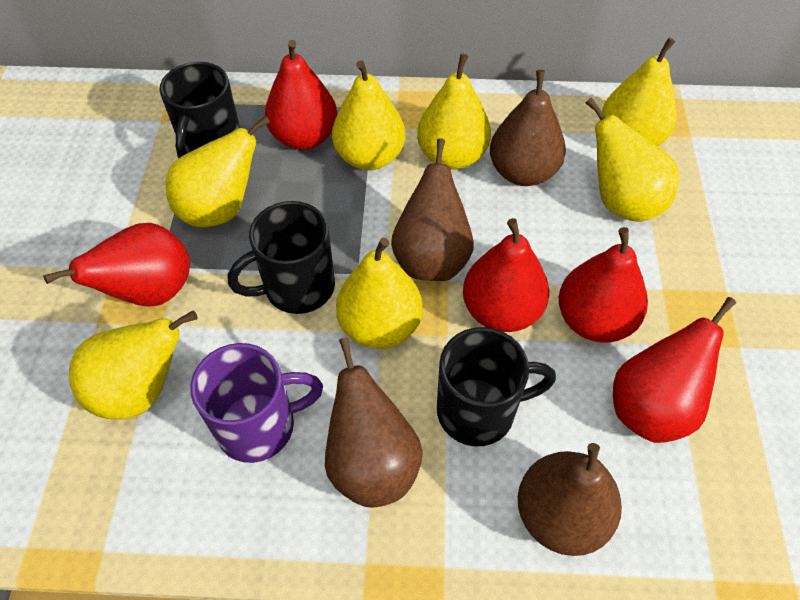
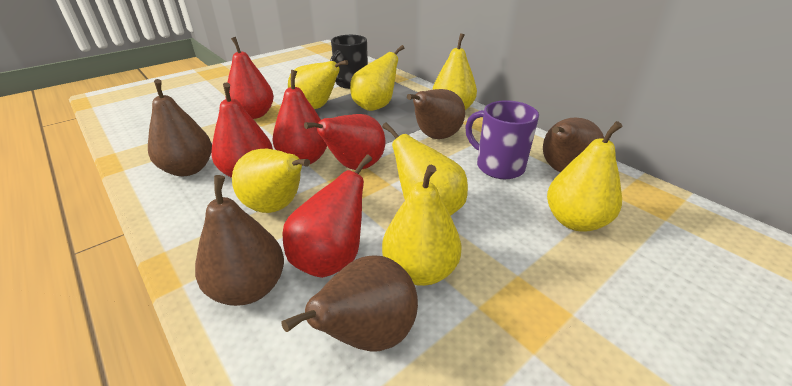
black mug: [160,62,240,158] [228,201,335,314] [437,327,556,446] = 3 -> [330,35,368,89] = 1
brown pear: [325,337,423,507] [391,138,474,281] [490,70,566,186] [518,443,622,556] = 4 -> [148,79,212,176] [195,175,284,306] [281,255,418,352] [407,89,465,139] [543,117,604,172] = 5

